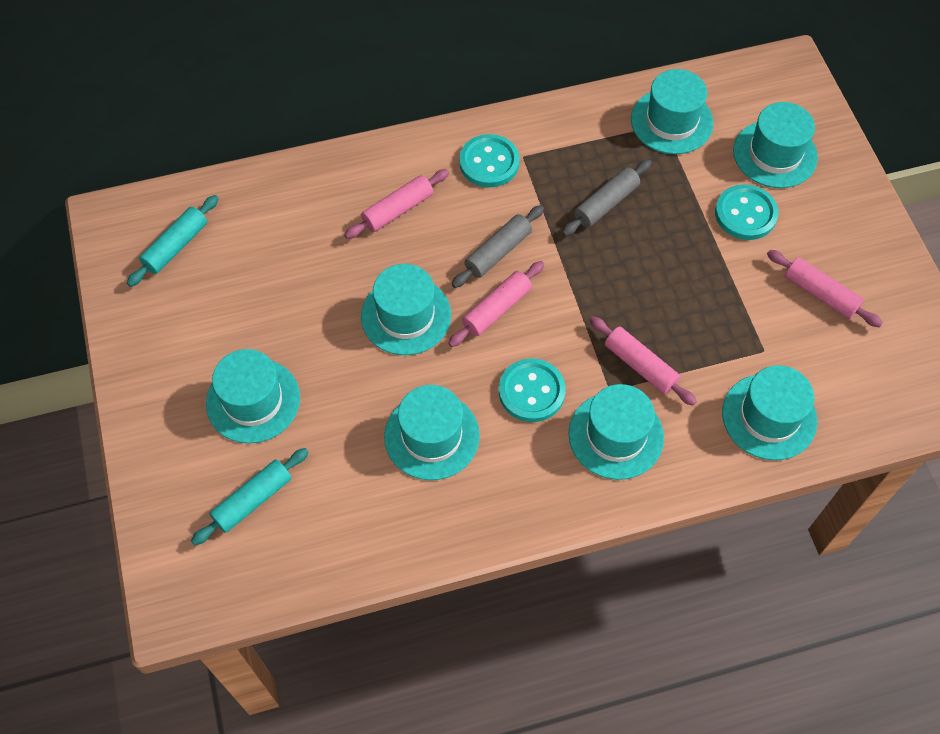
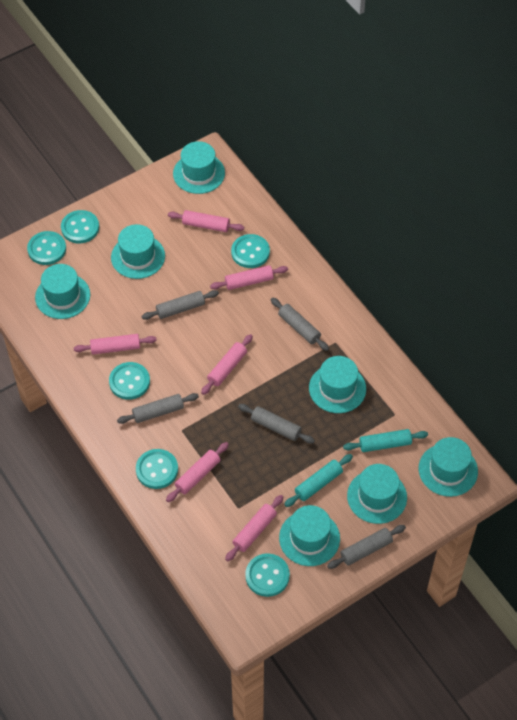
grey rolling pin: [452,205,544,288] [562,159,652,236] = 2 -> [117,393,199,424] [141,290,219,320] [238,404,315,444] [271,298,329,351] [327,525,406,569] = 5
pink rolling pin: [344,169,449,239] [448,261,544,347] [590,316,697,406] [767,250,883,327] = 4 -> [74,334,157,354] [166,442,229,502] [168,210,244,232] [201,334,253,395] [210,265,288,290] [225,495,283,561] = 6
turquoise button: [459,134,520,187] [499,358,566,422] [715,184,778,240] = 3 -> [27,231,66,265] [61,210,99,243] [109,362,150,400] [136,449,178,489] [231,234,270,268] [245,553,290,597] = 6

